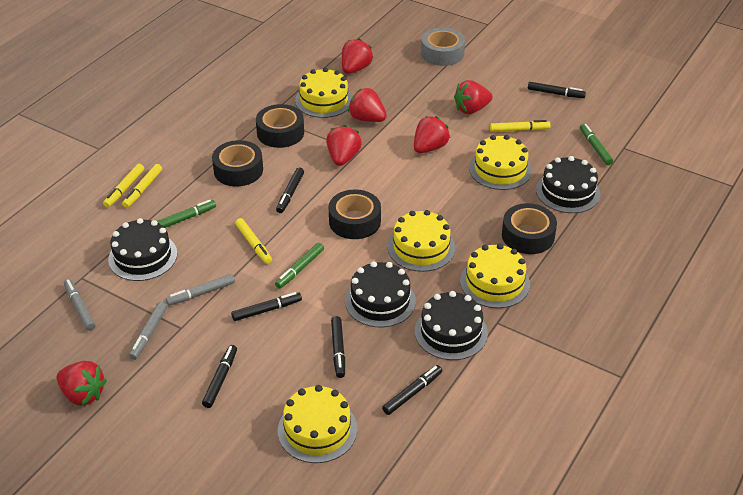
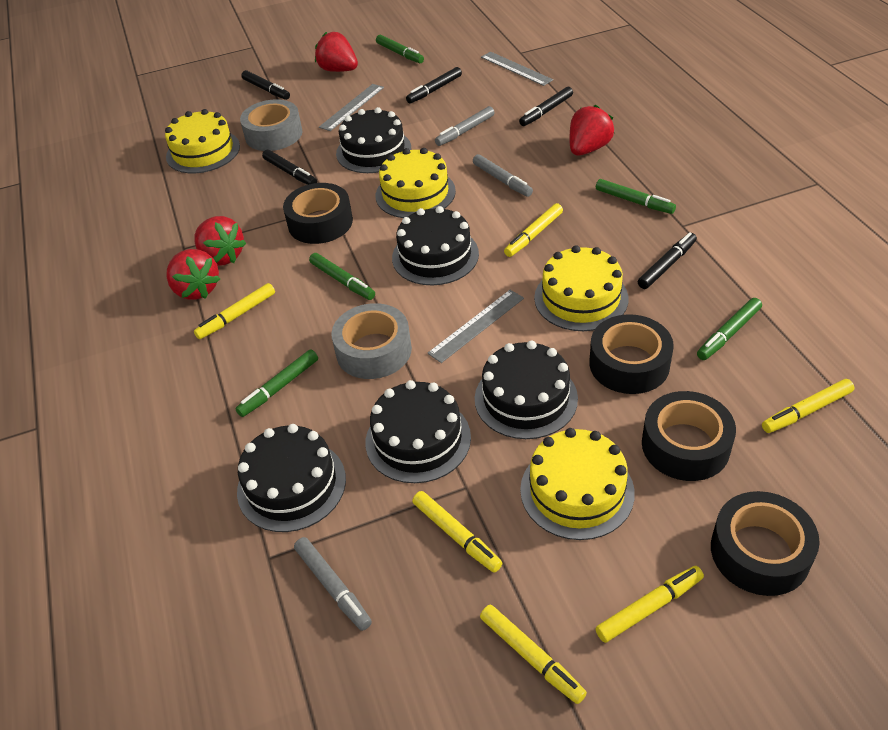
black cake: [108,218,177,281] [345,261,416,327] [415,291,488,360] [536,156,600,213] = 4 -> [237,424,346,532] [336,107,411,173] [366,380,471,483] [392,206,479,285] [475,341,578,439] = 5
black marker: [202,345,237,408] [231,292,302,321] [276,168,304,213] [331,316,345,378] [382,365,442,415] [528,82,586,98] = 6 -> [241,70,290,100] [262,150,317,185] [406,67,462,104] [519,87,573,126] [638,232,697,289] = 5
green marker: [157,200,216,228] [275,243,324,289] [580,124,613,165] = 3 -> [236,349,318,417] [309,253,375,300] [376,35,424,63] [596,179,676,214] [697,298,762,360] = 5
grey ruler: none = 0 -> [319,84,384,131] [427,290,524,363] [481,52,553,86] = 3
grey tape: [421,28,465,66] = 1 -> [240,99,303,151] [332,303,412,379] = 2
red strawberry: [57,361,107,406] [326,125,362,166] [342,38,373,74] [348,88,387,122] [414,116,450,153] [454,80,493,114] = 6 -> [166,249,220,300] [195,216,246,266] [315,32,358,72] [569,105,614,156] = 4
yellow cake: [278,385,357,463] [295,68,353,118] [388,210,455,272] [460,244,530,308] [469,135,532,190] = 5 -> [165,109,240,173] [376,148,456,218] [520,428,635,540] [534,245,629,331] = 4
yellow marker: [103,164,144,207] [122,164,162,208] [235,218,272,264] [490,120,550,132] = 4 -> [194,283,275,339] [412,491,502,573] [480,605,587,704] [504,203,563,257] [595,566,704,643] [762,379,854,433] = 6

